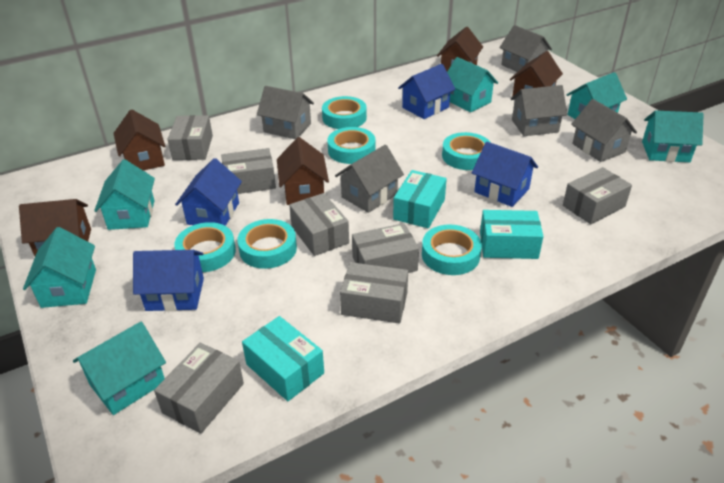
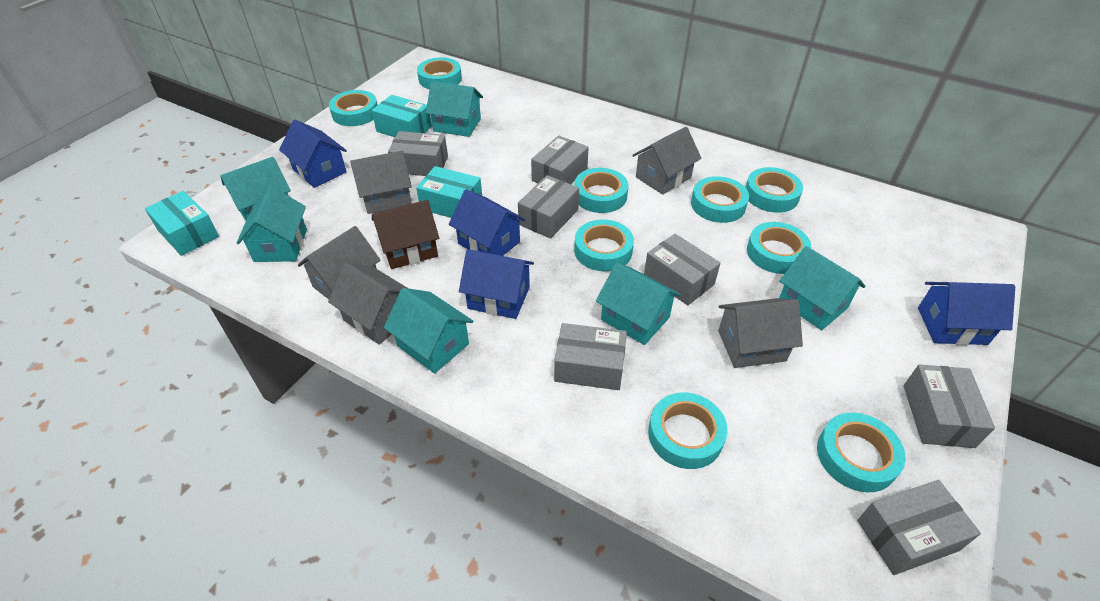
brown house: [19,199,91,256] [113,110,165,170] [277,137,329,205] [437,27,483,71] [510,51,563,97] = 5 -> [372,200,439,269] = 1
turquoise tape: [174,222,236,272] [237,219,297,269] [322,96,367,129] [327,127,375,164] [422,225,482,275] [442,132,491,170] = 6 -> [329,90,378,126] [417,57,462,89] [574,168,629,213] [574,219,634,271] [648,393,727,469] [691,176,749,223] [745,167,803,213] [747,222,811,274] [817,412,906,492] = 9

